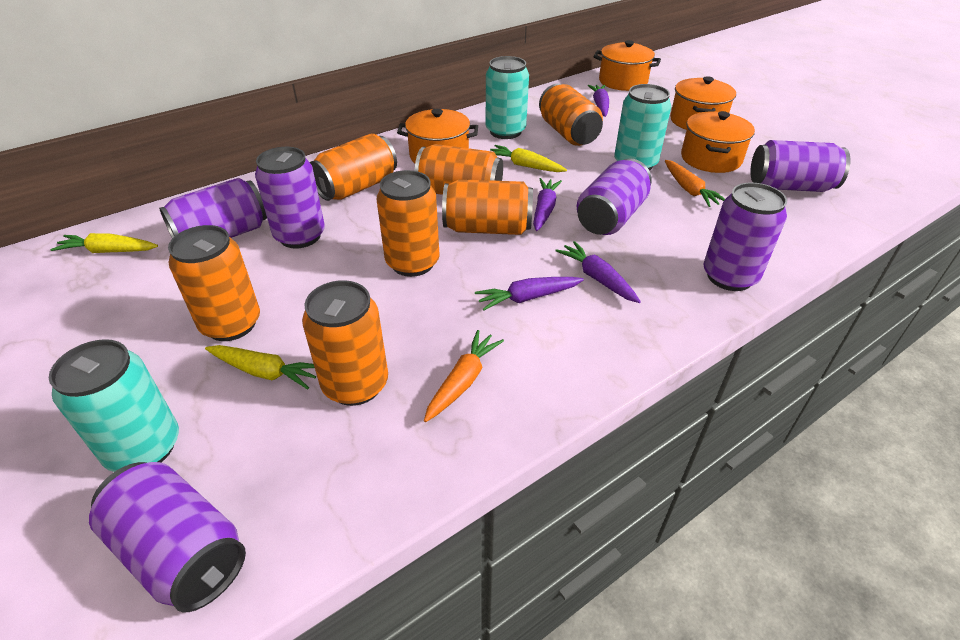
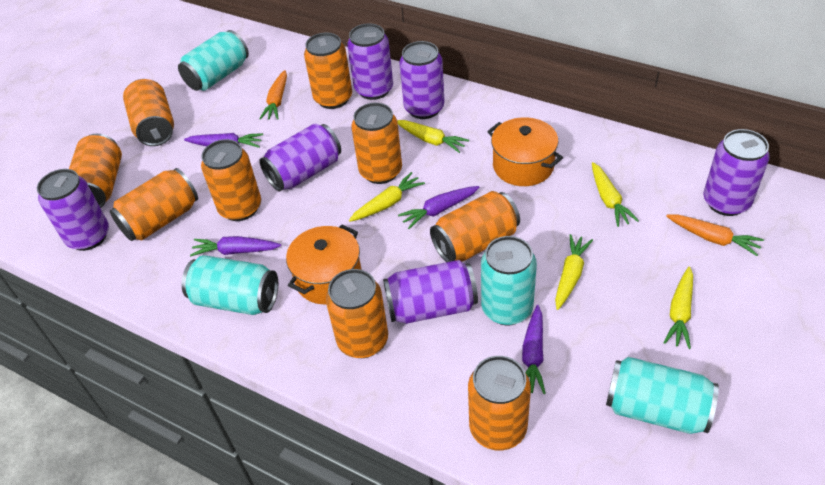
orange can: [168,225,260,341] [302,280,388,406] [310,133,397,201] [377,170,440,277] [415,144,503,195] [442,179,533,235] [539,84,603,146] = 7 -> [69,134,122,208] [110,168,198,241] [123,79,174,146] [201,139,261,221] [304,33,352,109] [326,269,388,358] [351,103,402,184] [430,191,520,262] [468,356,531,450] = 9
orange pot: [397,109,478,163] [593,40,661,91] [670,76,736,130] [681,111,755,173] = 4 -> [286,225,362,304] [487,117,563,186] = 2
turquoise can: [49,339,179,472] [486,56,529,139] [614,84,671,171] = 3 -> [178,30,249,91] [182,255,278,315] [481,236,537,325] [606,357,719,434] = 4
yellow carrot: [50,233,158,253] [205,345,316,390] [490,145,567,172] = 3 -> [349,172,425,222] [397,120,469,153] [555,234,593,310] [592,162,639,227] [663,266,693,349] = 5

